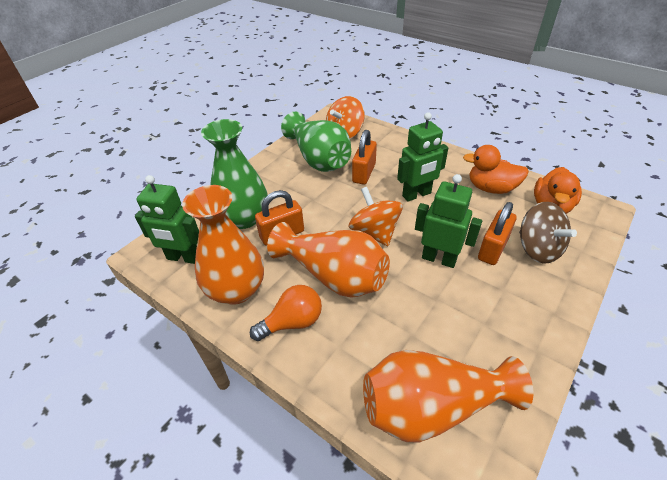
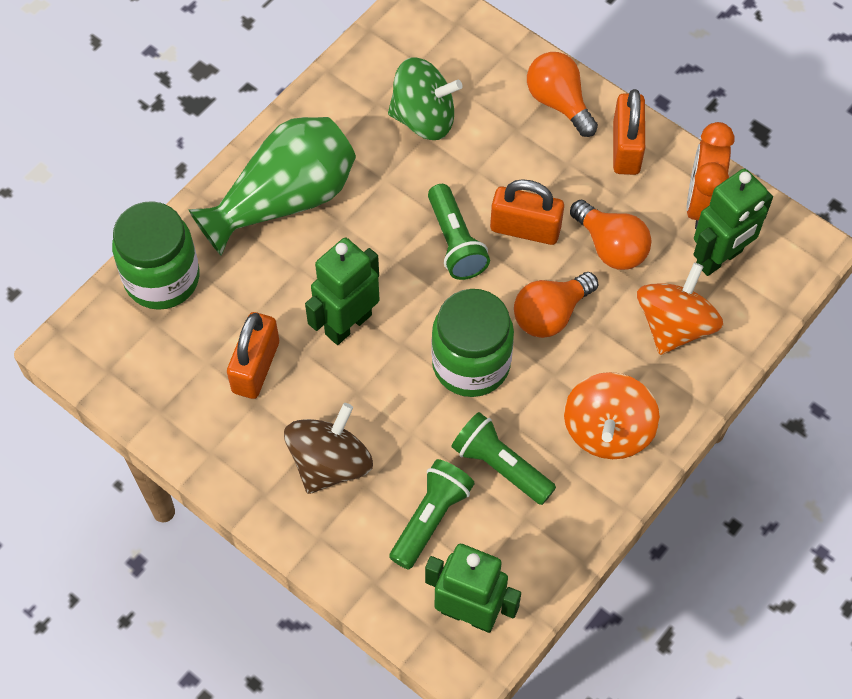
green flashlight: none = 0 -> [389,459,475,570] [428,184,490,280] [451,412,556,505] = 3
green jar: none = 0 -> [112,201,200,310] [431,289,514,397] = 2
green spinning top: none = 0 -> [388,57,463,140] = 1
green vase: [201,119,268,229] [281,112,351,172] = 2 -> [188,117,356,256] = 1
orange clock: none = 0 -> [686,122,734,229] = 1
orange duck: [463,145,529,194] [534,167,582,214] = 2 -> none = 0
orange light bulb: [250,285,322,341] = 1 -> [514,272,598,338] [527,52,598,137] [570,200,651,270] = 3
orange vase: [182,185,264,305] [267,222,390,298] [363,350,533,443] = 3 -> none = 0

